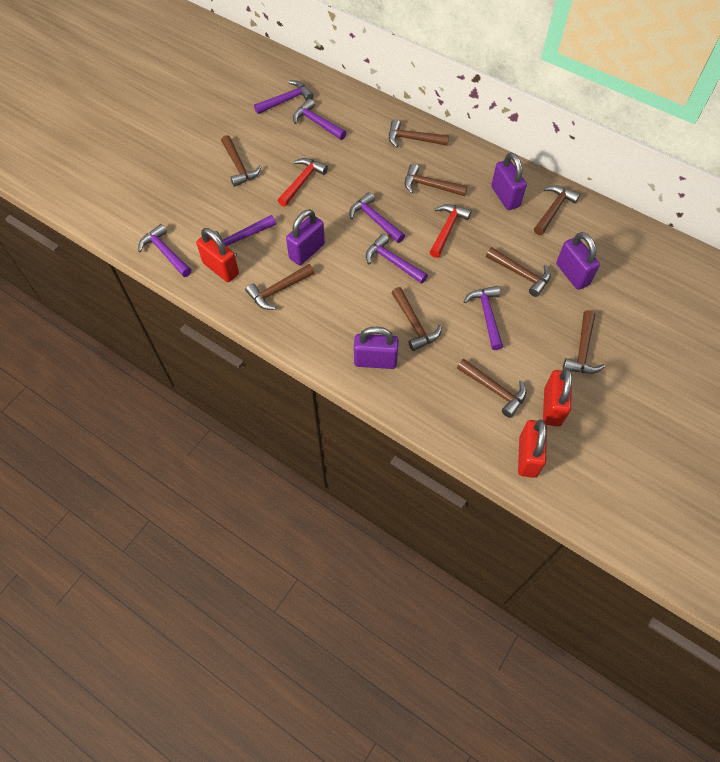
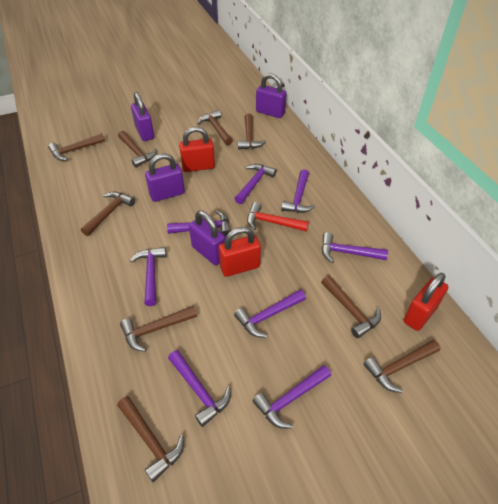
purple hammer: [138,224,192,277] [214,215,276,256] [254,80,314,114] [293,99,347,140] [349,192,405,243] [366,234,428,284] [463,286,503,350] = 7 -> [130,247,166,306] [167,210,231,237] [168,350,231,427] [234,289,306,338] [235,164,277,204] [252,365,331,429] [281,169,315,213] [322,232,388,263] = 8
red hammer: [278,158,328,207] [430,204,471,258] = 2 -> [247,202,309,232] = 1

